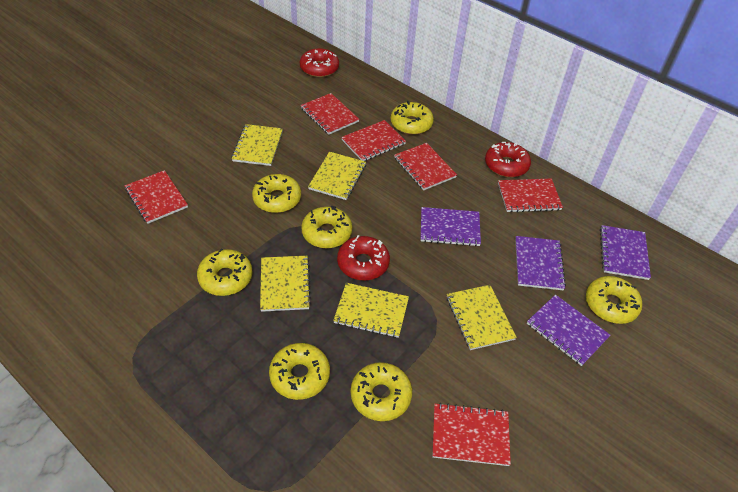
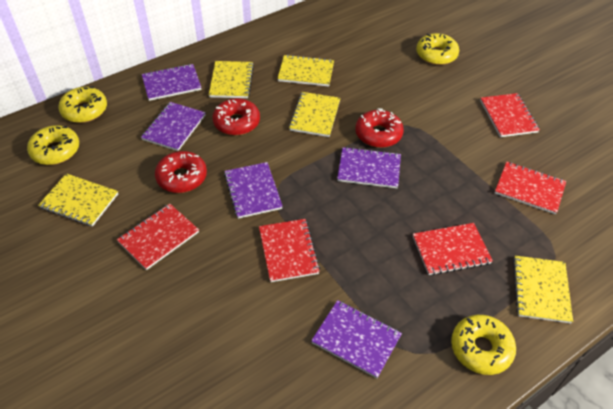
purple notebook: [421,207,481,247] [515,236,566,290] [527,295,610,366] [600,225,651,280] = 4 -> [141,102,206,151] [142,64,201,101] [224,162,283,219] [311,300,402,378] [337,147,401,188] = 5
red notebook: [125,170,188,224] [301,93,359,135] [341,120,406,161] [394,143,457,190] [433,403,511,466] [498,179,563,213] = 6 -> [117,204,199,270] [259,219,320,282] [413,223,493,275] [480,93,540,137] [495,161,566,214] = 5
yellow donut: [197,248,252,296] [252,174,301,213] [269,343,330,400] [301,206,352,248] [351,362,412,421] [391,101,434,135] [586,276,642,324] = 7 -> [27,125,79,165] [58,87,107,123] [416,33,459,65] [451,315,516,375] = 4

